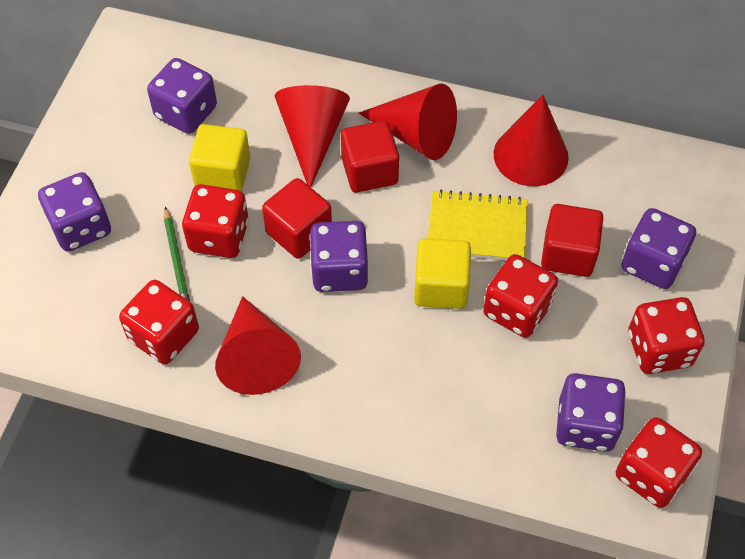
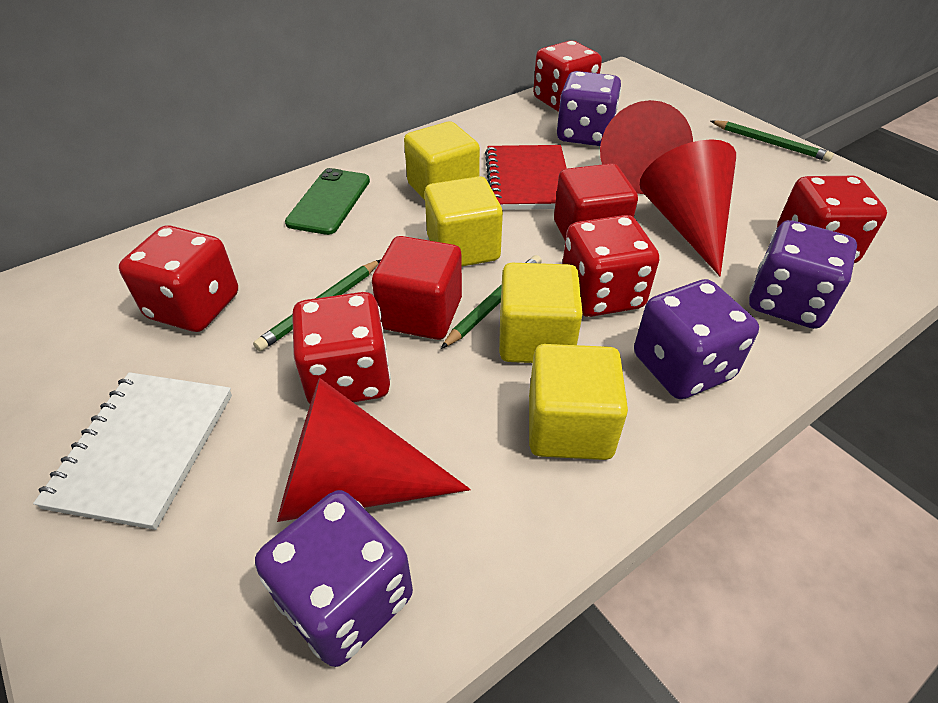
green pencil: [164,206,190,301] = 1 -> [253,260,381,351] [441,255,542,349] [711,120,834,162] = 3
green phone: none = 0 -> [285,168,370,235] = 1
purple dice: [38,172,111,252] [147,58,217,134] [309,221,368,292] [556,373,626,452] [621,208,696,289] = 5 -> [255,490,413,667] [557,71,621,146] [634,279,759,399] [749,220,857,329] = 4
red cone: [215,296,301,395] [274,85,350,187] [359,84,457,160] [494,95,569,186] = 4 -> [277,378,471,522] [600,100,693,194] [640,139,736,276] = 3
red cube: [262,178,332,259] [341,121,399,193] [541,204,603,277] = 3 -> [372,236,462,340] [554,163,638,241] = 2
red notebook: none = 0 -> [485,145,567,210] = 1
white notebook: none = 0 -> [33,372,232,530] = 1
yellow cube: [189,124,250,191] [414,238,471,309] = 2 -> [404,121,480,200] [425,176,503,266] [499,263,583,363] [529,344,628,460] = 4
yellow notebook: [428,190,528,260] = 1 -> none = 0

